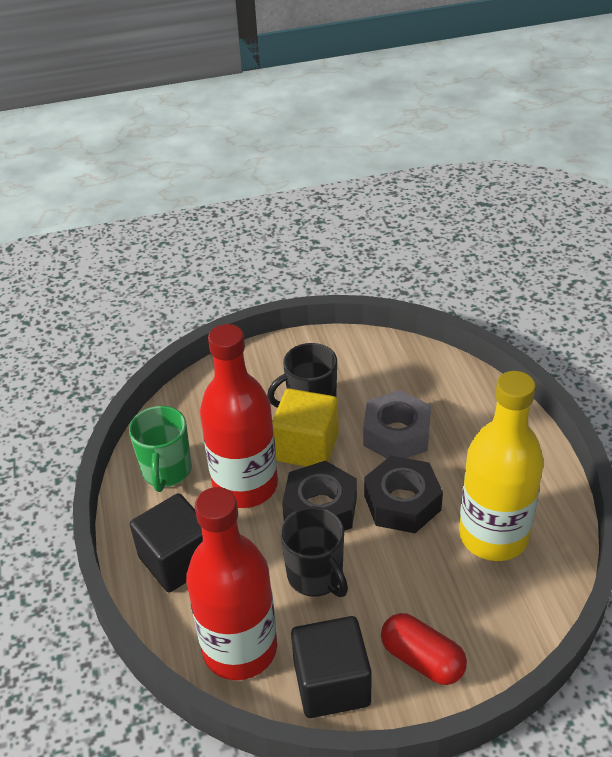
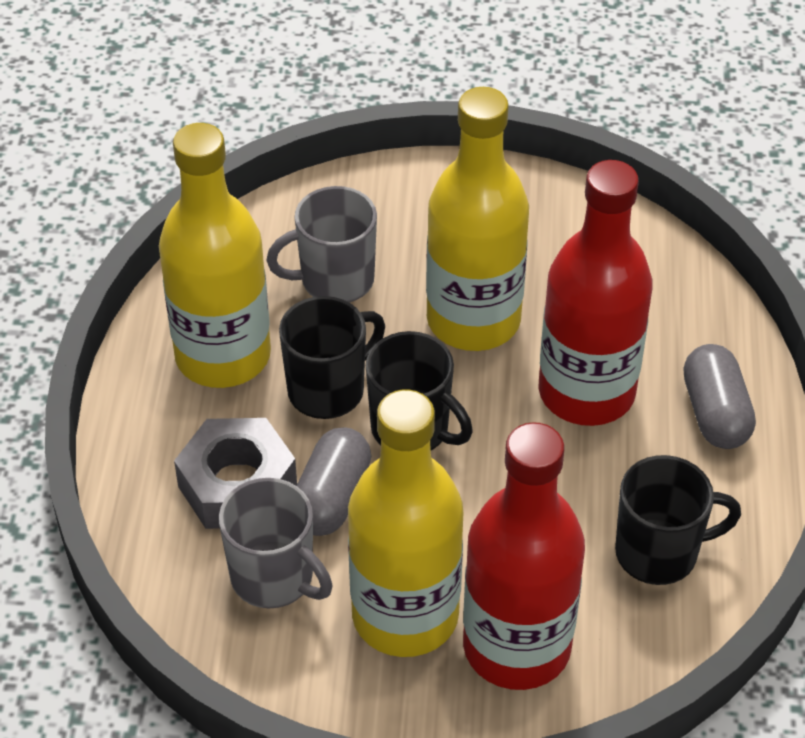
black cube: [130,493,203,592] [291,616,372,718] = 2 -> none = 0
black mug: [267,343,337,407] [280,506,348,597] = 2 -> [279,296,385,419] [366,331,473,450] [615,455,741,585] = 3
black nut: [282,461,357,531] [364,456,443,533] = 2 -> none = 0
green mug: [129,406,191,492] = 1 -> none = 0
grey capsule: none = 0 -> [297,427,371,536] [683,344,756,449] = 2
grey mug: none = 0 -> [219,478,332,608] [266,186,377,302] = 2
red capsule: [381,613,467,685] = 1 -> none = 0
yellow bottle: [459,371,544,561] = 1 -> [159,123,271,388] [348,390,463,657] [426,87,529,351] = 3
yellow cube: [272,389,339,467] = 1 -> none = 0

